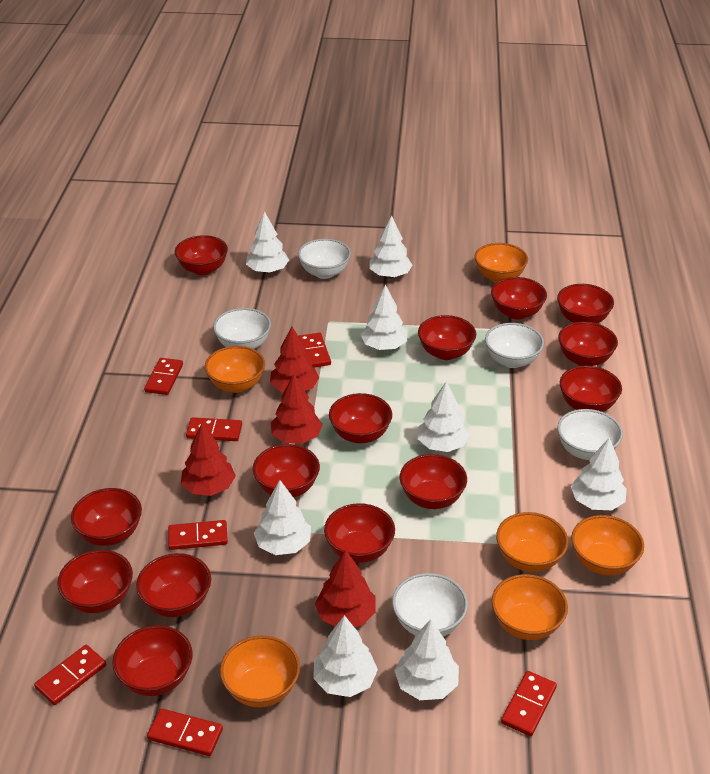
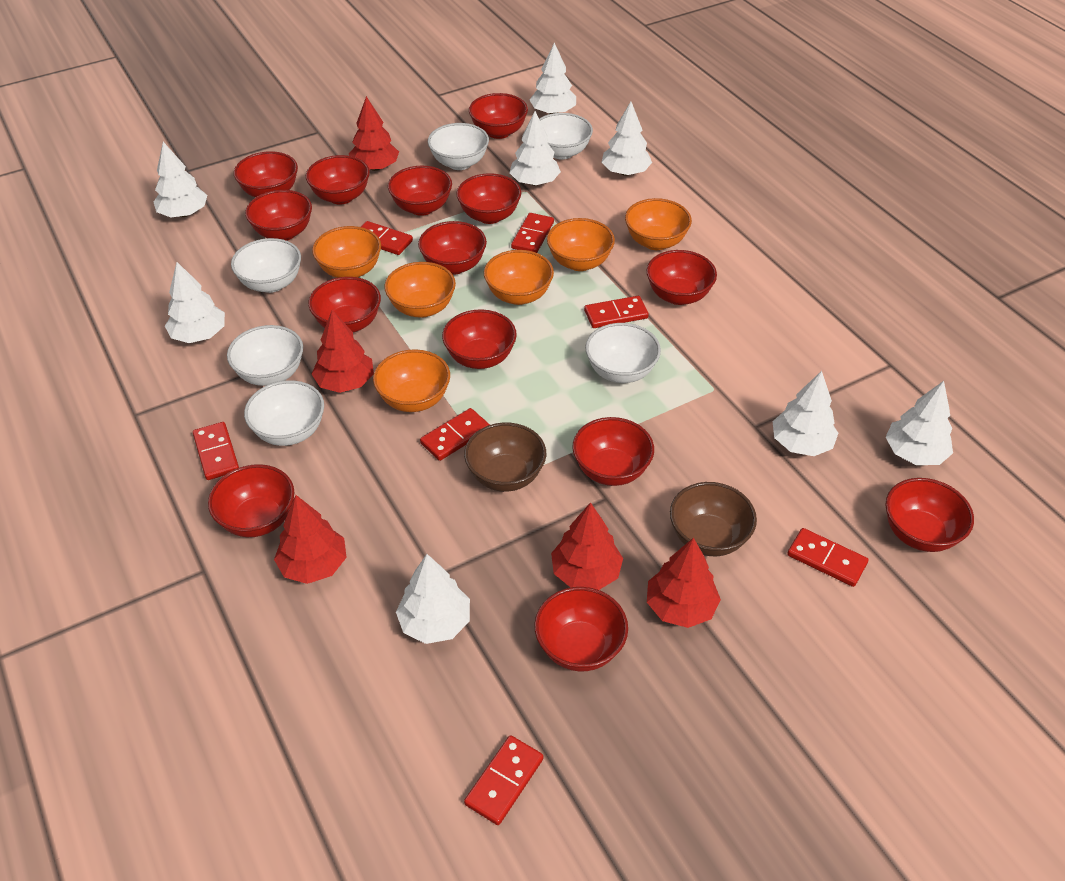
brown bowl: none = 0 -> [464,423,546,492] [670,482,757,556] = 2
red tree: [181,423,236,496] [270,326,319,392] [271,374,323,444] [315,550,376,627] = 4 -> [274,495,347,584] [312,309,374,393] [349,96,399,171] [551,502,623,590] [647,538,721,628] = 5
white bowl: [213,308,271,349] [298,239,351,279] [392,573,468,637] [485,323,544,368] [557,409,623,460] = 5 -> [227,325,303,386] [231,238,301,293] [244,380,324,446] [428,123,489,170] [539,113,593,160] [585,323,661,383] = 6

